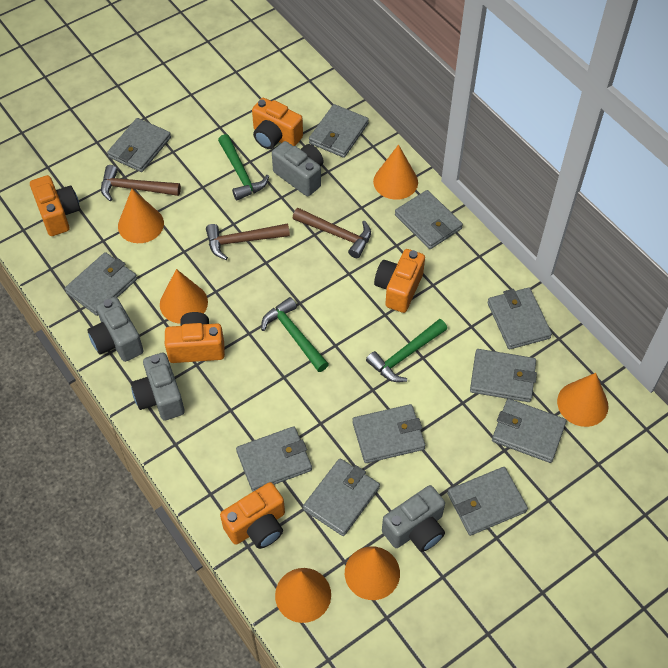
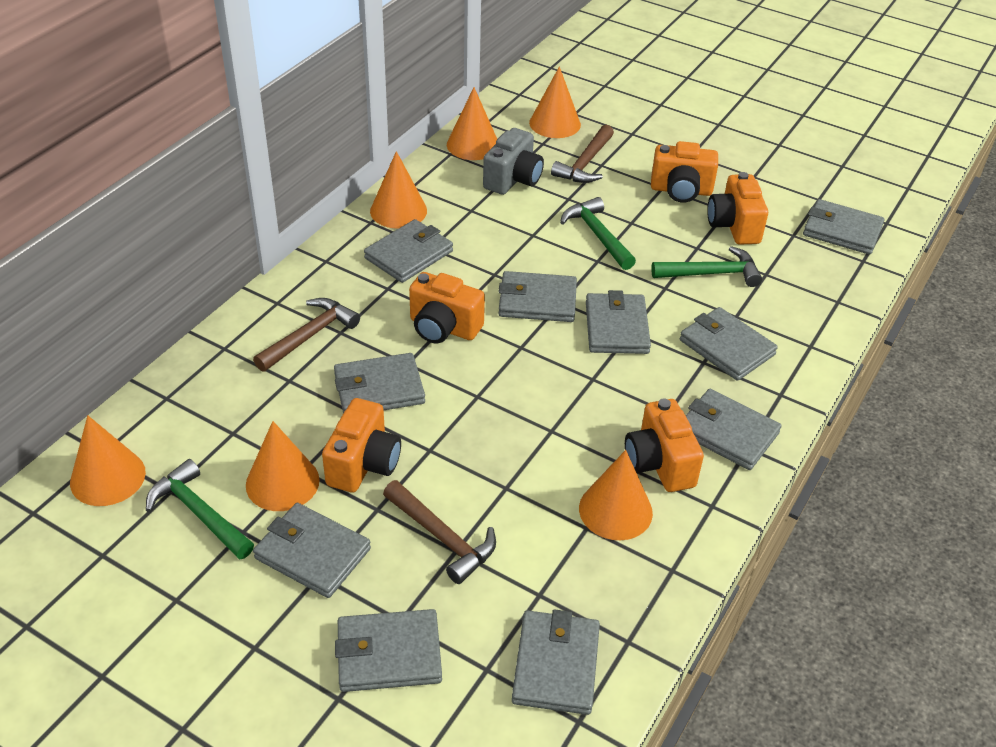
grey camera: [87,297,143,362] [131,353,185,421] [272,141,324,196] [382,485,445,552] = 4 -> [483,128,544,195] = 1
grey wallet: [65,252,137,316] [107,118,171,172] [236,426,312,491] [303,458,380,536] [309,104,369,158] [352,404,425,463] [395,190,463,249] [447,467,528,536] [470,349,537,402] [487,287,552,349] [492,399,566,463] = 11 -> [253,503,371,598] [334,353,425,413] [335,609,442,692] [364,219,453,283] [498,271,577,322] [512,609,600,715] [586,290,651,354] [680,307,778,381] [686,389,782,470] [803,199,885,255] = 10

